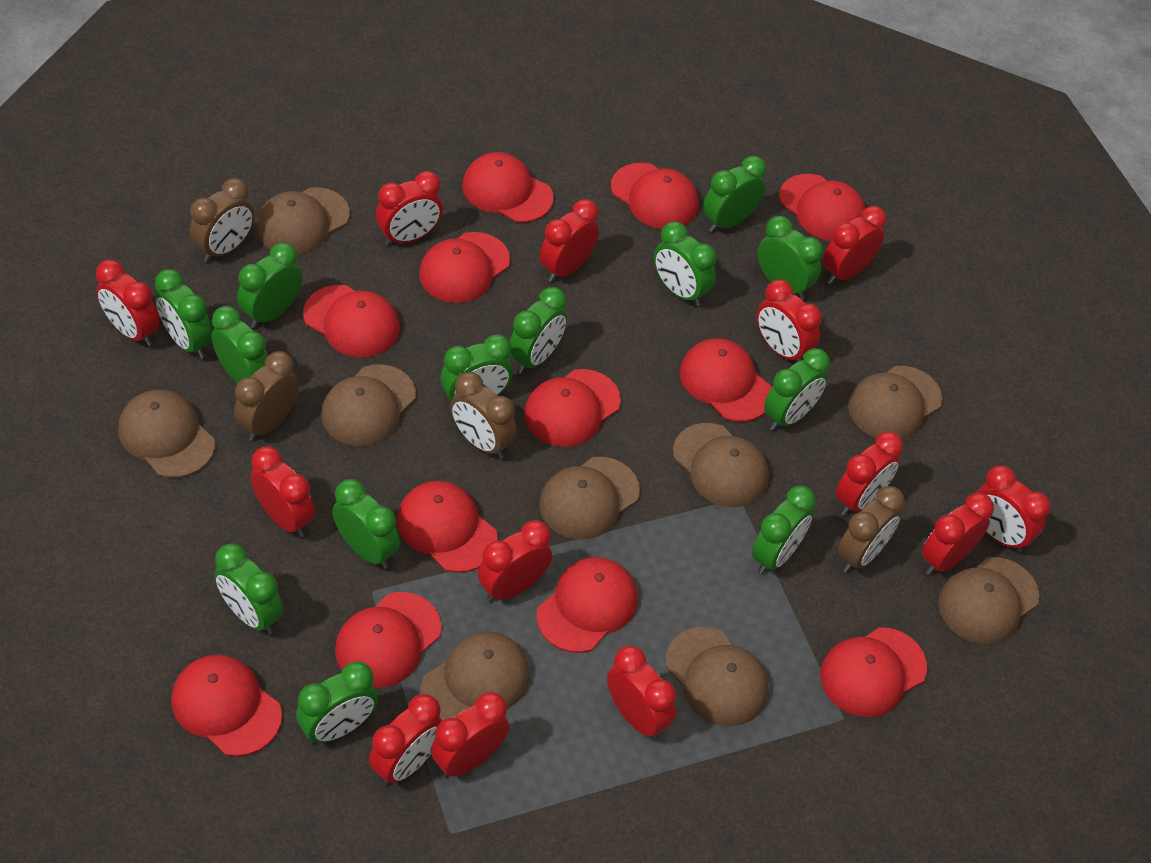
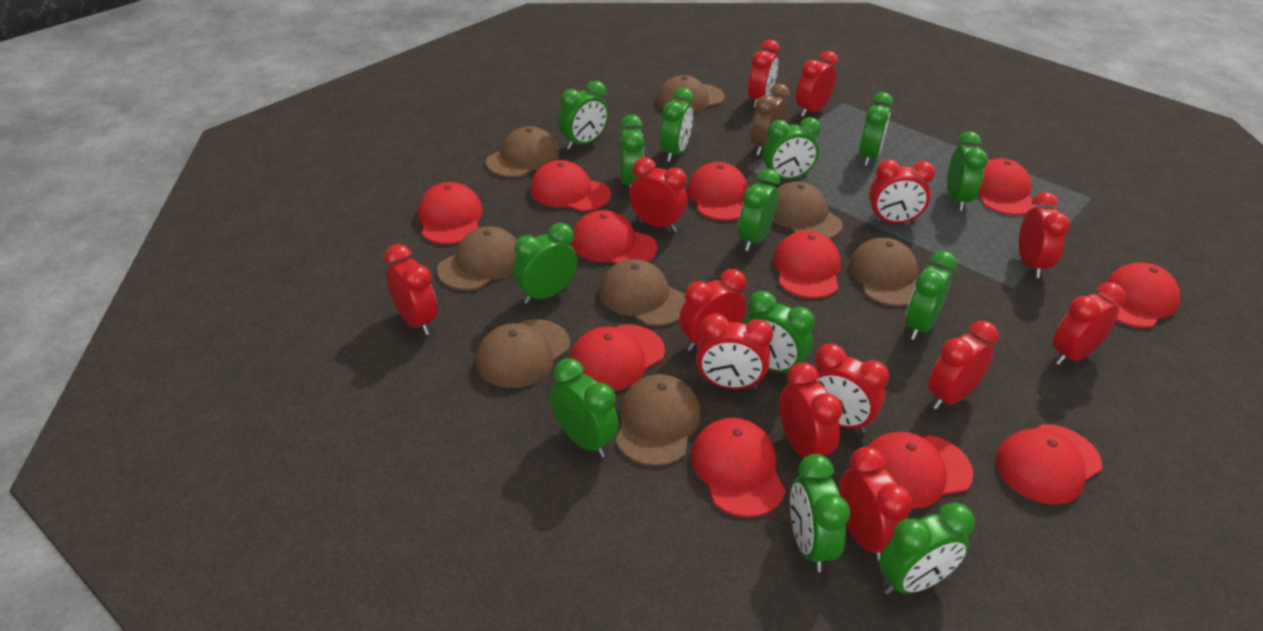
brown cap: [118,390,215,478] [256,187,350,254] [321,364,416,446] [420,632,530,721] [539,457,640,540] [665,627,769,726] [673,423,769,507] [848,366,942,439] [938,557,1039,644] = 9 -> [437,226,517,291] [476,319,570,388] [486,126,559,178] [599,259,686,326] [616,374,701,466] [656,75,725,114] [773,181,843,239] [849,238,918,306] = 8
brown clock: [190,178,254,262] [234,351,299,441] [450,372,517,459] [838,486,905,573] = 4 -> [751,84,790,156] = 1
red cap: [171,655,282,756] [303,285,400,357] [335,592,441,688] [397,481,498,573] [419,232,510,303] [462,152,554,223] [524,369,621,447] [536,557,637,653] [611,163,699,229] [680,338,772,422] [779,174,865,241] [820,627,927,717] = 12 -> [418,182,483,244] [530,160,611,212] [570,325,665,391] [571,210,657,264] [687,162,748,221] [691,418,786,517] [773,231,841,298] [868,432,974,509] [978,158,1036,215] [995,424,1102,505] [1099,263,1180,328] = 11

